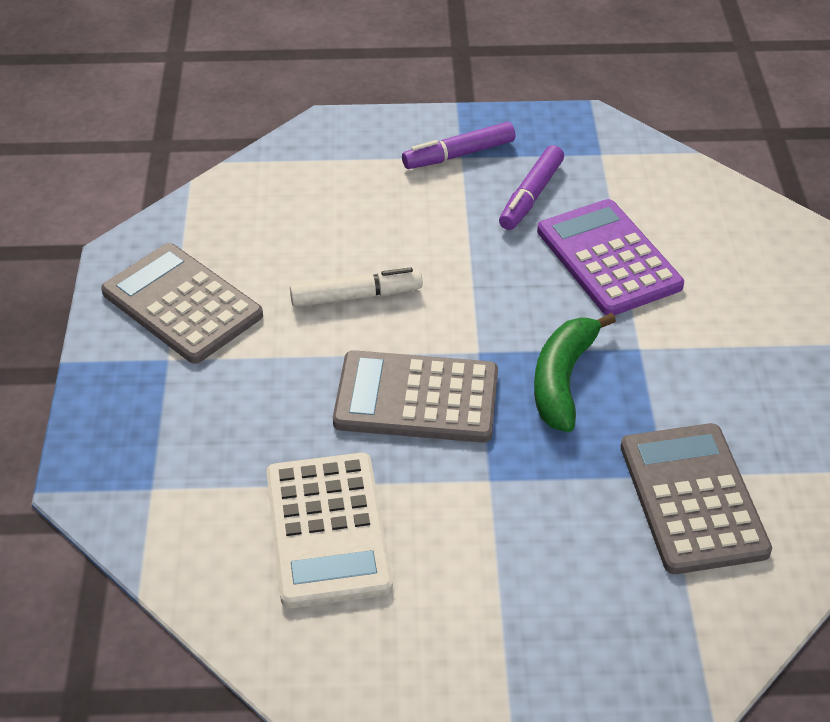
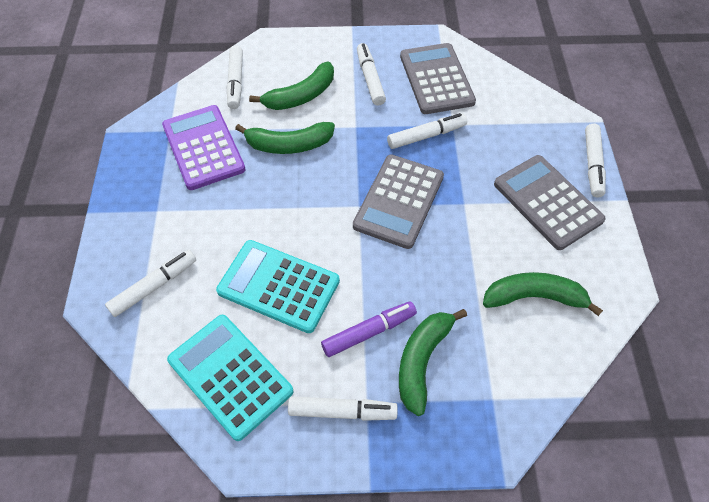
green banana: [534,313,616,432] = 1 -> [235,122,335,154] [249,61,334,110] [399,309,467,416] [483,272,603,316] = 4
purple marker: [402,122,515,169] [499,145,564,230] = 2 -> [321,302,417,357] = 1
turquoise calculator: none = 0 -> [167,315,294,441] [216,240,340,333] = 2
white calculator: [266,453,393,608] = 1 -> none = 0
white marker: [290,267,423,307] = 1 -> [105,250,196,317] [227,45,243,109] [288,396,398,421] [357,43,386,106] [387,113,467,149] [585,124,606,198] = 6

